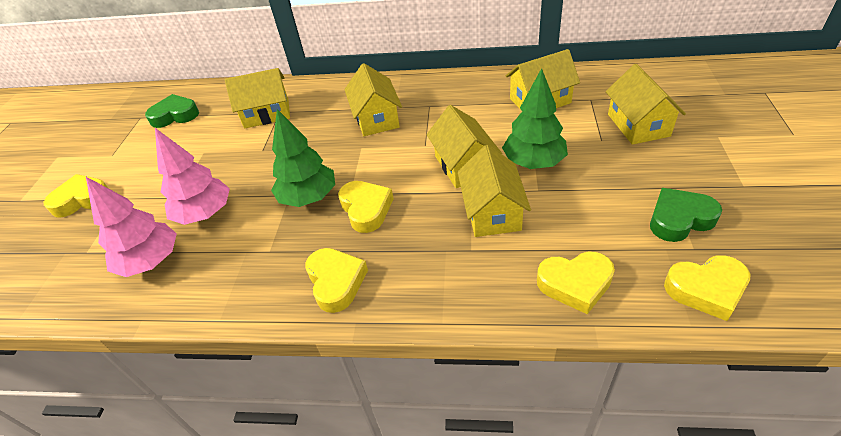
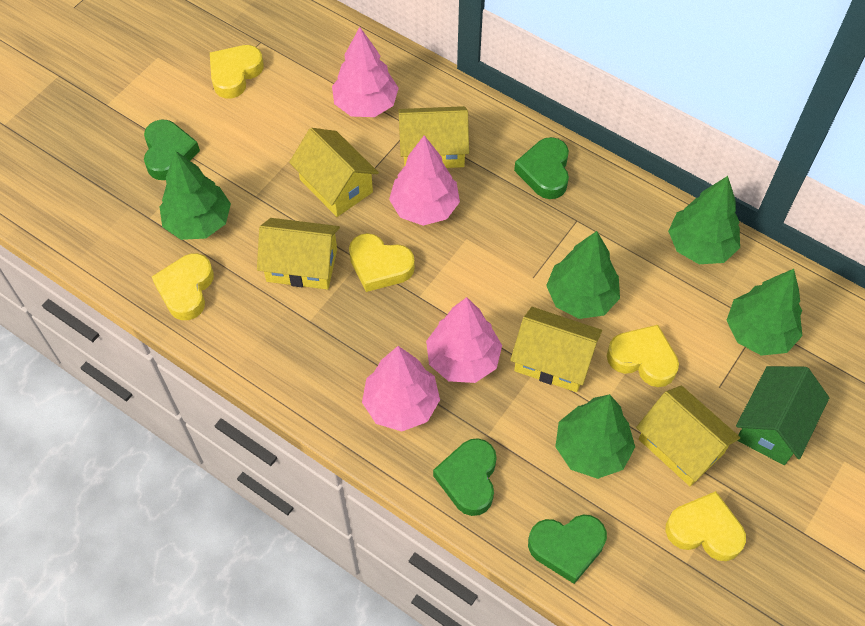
green heart: [145,94,199,128] [650,188,722,242] = 2 -> [144,119,200,180] [433,438,497,516] [514,137,569,199] [528,515,607,584] = 4
green house: none = 0 -> [736,366,829,465] = 1
green tree: [271,109,335,207] [502,68,568,169] = 2 -> [160,151,231,240] [546,231,620,319] [555,394,635,479] [668,176,740,264] [727,269,803,356] = 5
pink tree: [86,177,177,277] [155,128,230,225] = 2 -> [332,27,399,117] [362,346,440,432] [389,135,460,226] [426,297,502,383] = 4
yellow house: [225,68,290,128] [344,63,402,136] [427,105,502,188] [457,145,531,237] [506,49,580,111] [606,64,686,145] = 6 -> [257,218,340,290] [289,128,379,217] [398,106,469,168] [510,307,602,392] [636,385,740,486] = 5

